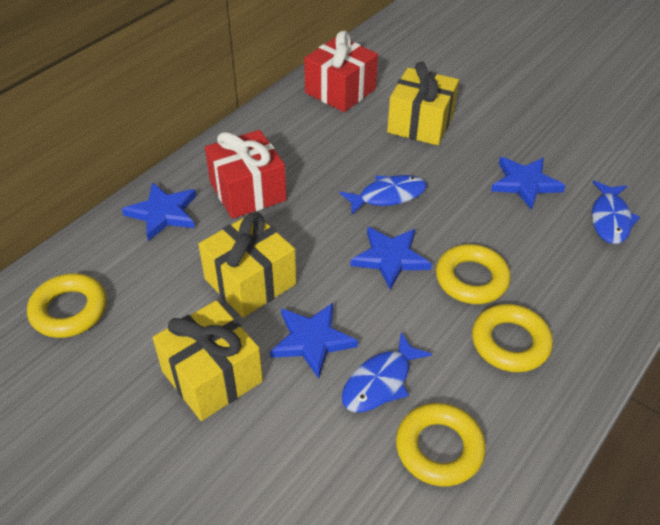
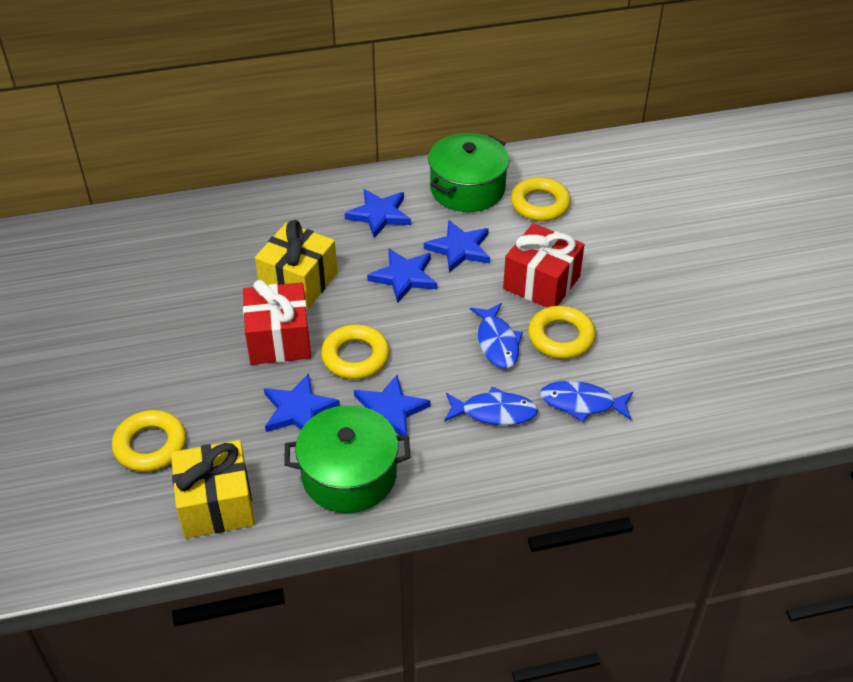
blue star: [122,182,196,241] [270,303,358,379] [350,227,432,290] [491,157,565,210] = 4 -> [264,374,340,432] [344,189,411,238] [354,375,430,436] [367,248,437,303] [424,220,490,273] = 5
green pot: none = 0 -> [284,405,410,513] [428,133,509,212] = 2
yellow gift: [153,300,263,421] [198,212,296,318] [387,62,459,145] = 3 -> [171,440,254,538] [255,220,337,309] = 2

